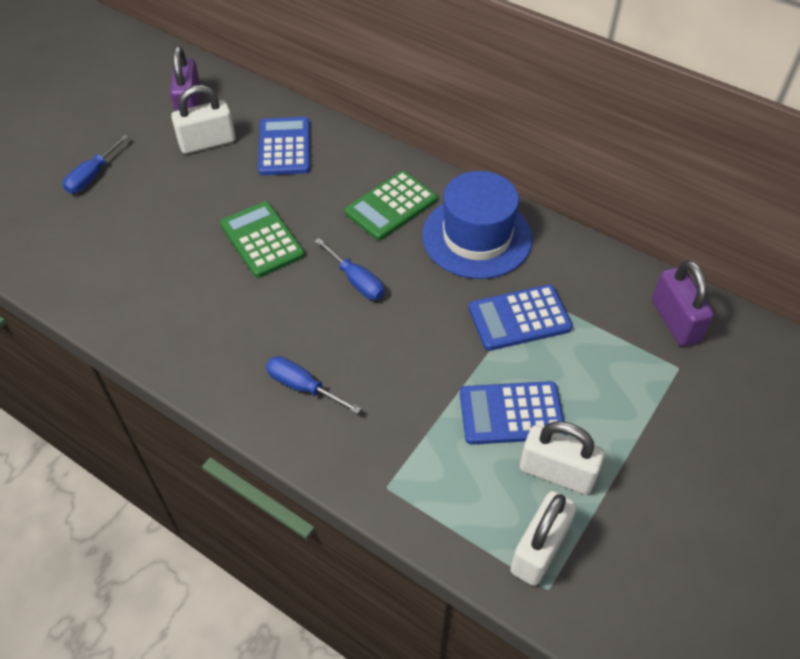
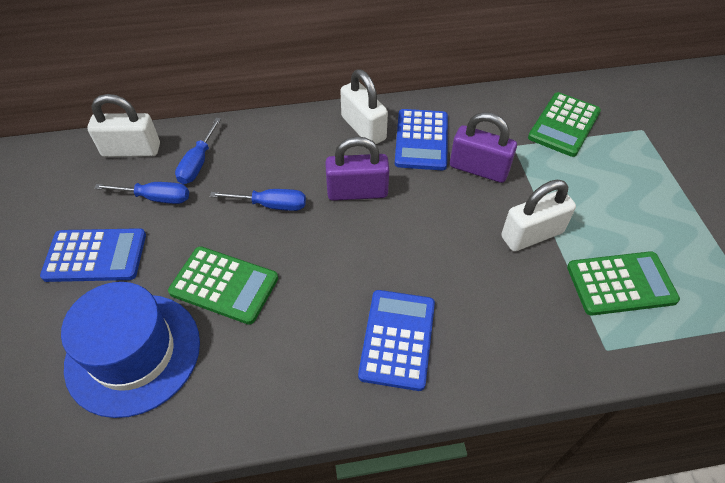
green calculator: [220,201,305,278] [345,171,438,240] = 2 -> [168,246,278,325] [528,92,601,157] [567,251,680,315] = 3

